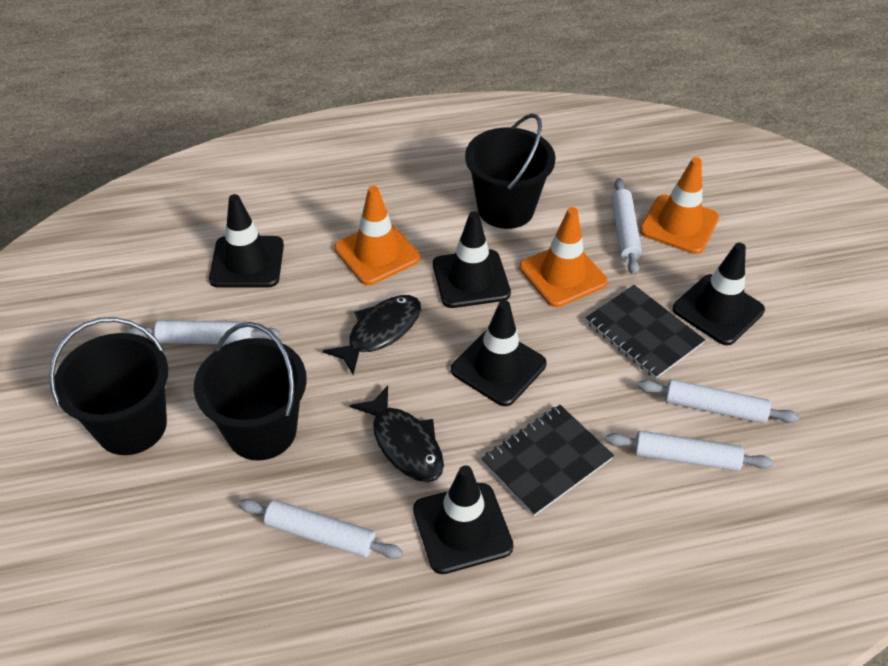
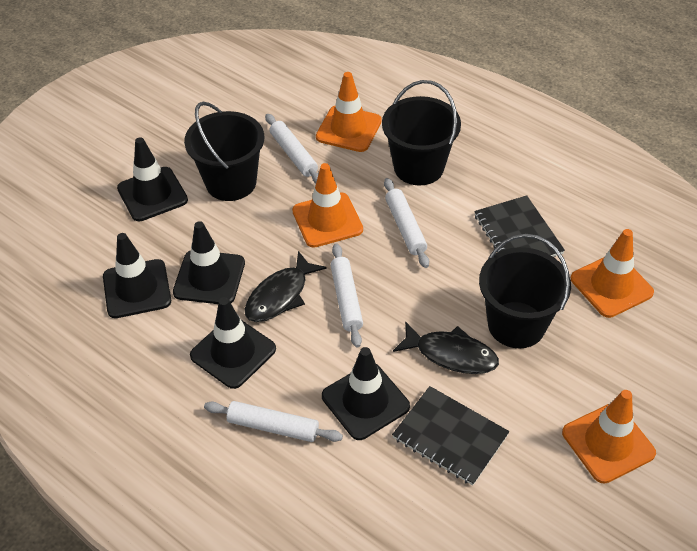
orange traffic cone: [334,186,420,285] [519,207,607,307] [640,157,719,254] = 3 -> [292,163,363,248] [316,72,382,152] [562,390,656,484] [571,229,654,318] = 4
white rolling pin: [128,320,280,345] [239,499,403,559] [606,431,773,471] [612,178,642,275] [638,379,799,424] = 5 -> [204,401,343,442] [265,114,318,183] [330,243,363,348] [384,178,429,268] = 4

